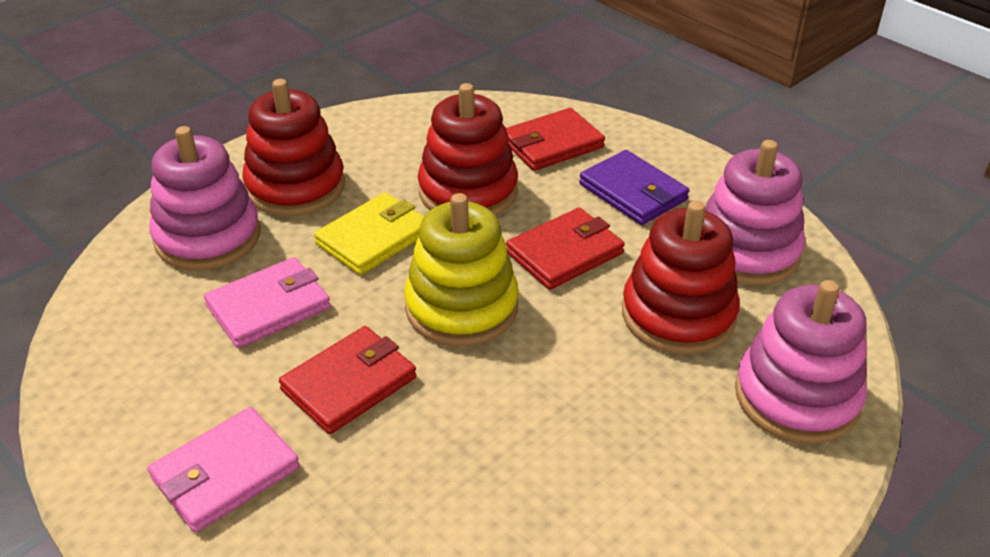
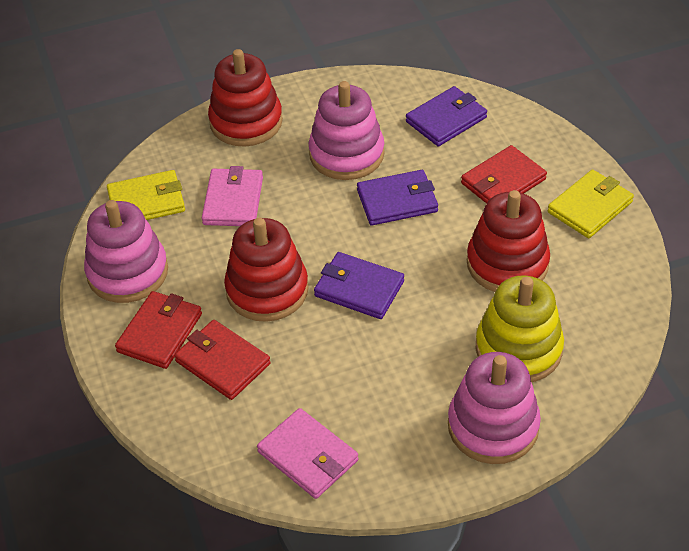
purple wallet: [579,150,690,225] = 1 -> [314,252,404,319] [357,170,438,226] [406,86,487,146] = 3
yellow wallet: [314,193,424,275] = 1 -> [107,170,185,220] [548,170,634,238] = 2

